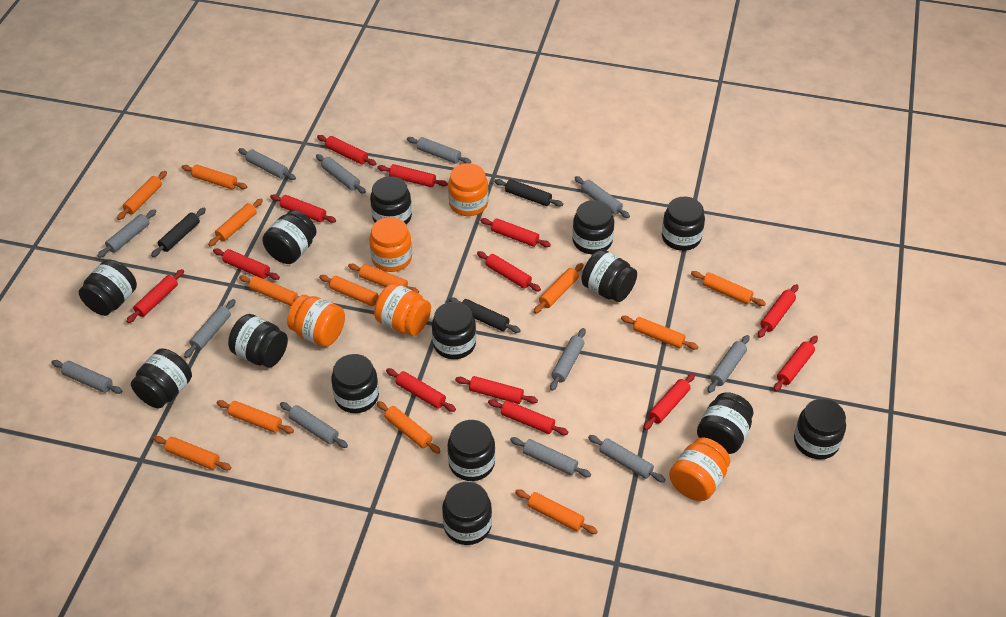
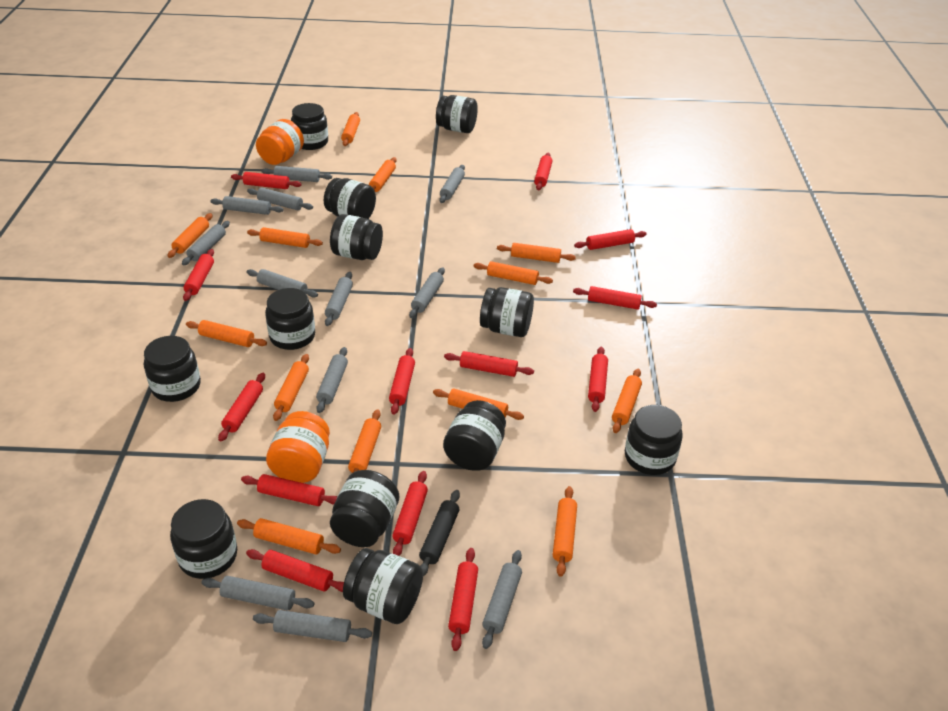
black jar: [79,260,137,316] [131,349,192,408] [228,314,288,367] [262,210,316,264] [331,354,379,413] [370,176,412,225] [432,302,476,359] [442,481,492,545] [447,420,495,481] [572,200,614,254] [581,249,637,302] [662,197,705,251] [697,392,754,454] [794,399,846,460] = 14 -> [144,336,201,402] [170,499,237,579] [265,288,315,350] [291,103,328,150] [324,178,376,219] [330,214,383,260] [330,470,399,547] [343,548,423,624] [436,95,478,133] [443,400,506,471] [480,287,534,337] [625,405,683,475] = 12
black rolling pin: [151,208,206,257] [449,297,521,333] [494,179,563,207] = 3 -> [419,490,460,576] = 1
orange jar: [287,295,345,347] [369,217,412,272] [374,283,431,336] [448,163,488,216] [669,437,730,501] = 5 -> [256,119,304,165] [266,411,330,483] = 2

